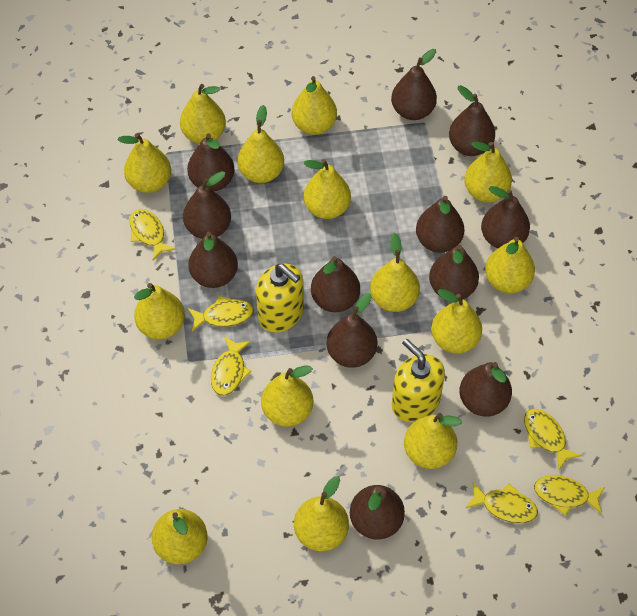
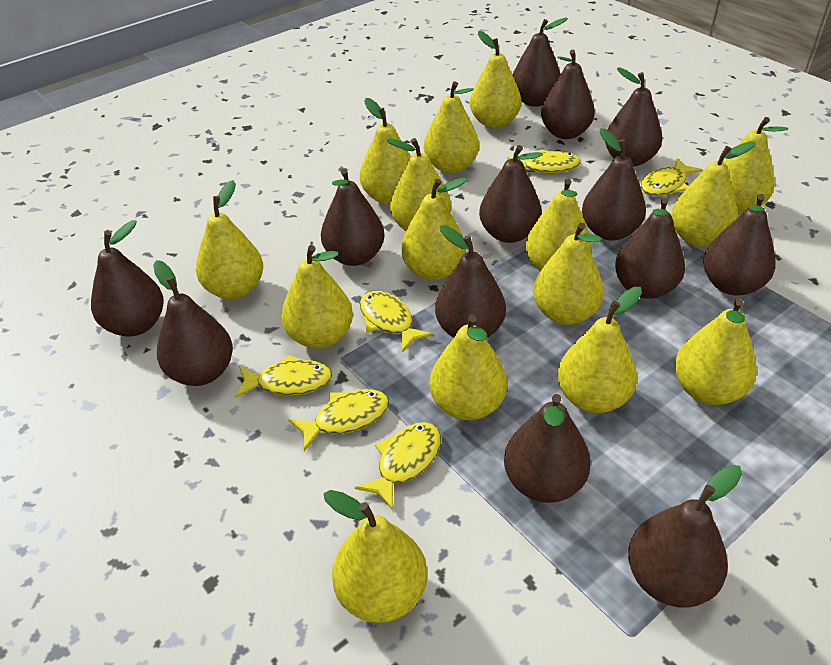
brown pear: [183,171,231,239] [187,133,234,191] [188,232,238,288] [311,256,360,312] [326,293,377,368] [350,485,405,540] [391,49,437,120] [416,196,464,253] [429,245,479,299] [449,85,495,156] [459,362,512,417] [481,186,530,248] = 12 -> [91,220,164,337] [153,260,233,386] [321,168,384,266] [435,225,506,338] [479,145,543,243] [504,394,591,503] [513,18,568,107] [541,50,595,139] [582,128,646,240] [605,67,663,167] [615,198,685,299] [628,465,742,608] [703,194,776,295] = 13
yellow pear: [117,133,171,193] [134,283,185,339] [152,509,208,564] [180,84,226,144] [238,105,284,183] [261,366,313,427] [292,76,337,135] [294,476,349,551] [303,159,351,219] [370,233,420,312] [404,413,462,469] [431,289,482,353] [464,142,512,202] [485,237,535,293] = 14 -> [196,180,263,299] [281,245,353,349] [323,490,427,623] [360,98,411,204] [387,138,451,231] [401,178,467,280] [424,81,479,173] [430,315,507,420] [470,31,521,128] [526,179,592,271] [533,223,604,325] [558,287,642,413] [671,141,755,247] [675,298,757,405] [723,117,788,213] = 15
yellow soap dispenser: [256,263,304,332] [392,338,445,422] = 2 -> none = 0

